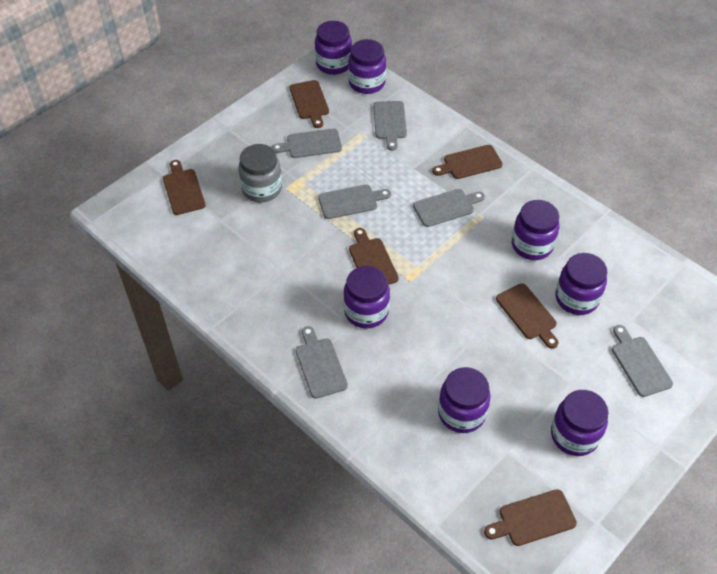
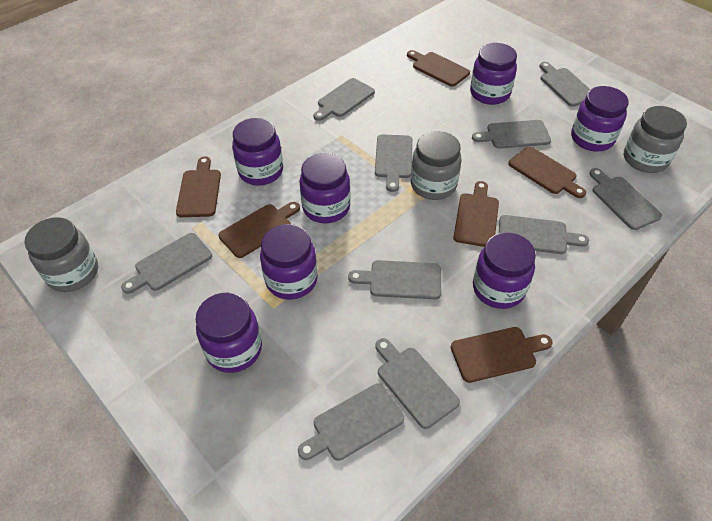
grey cutting board: [272,128,342,158] [296,326,348,399] [318,184,391,219] [373,101,407,151] [413,189,485,227] [612,325,673,397] = 6 -> [121,233,212,294] [298,383,404,461] [313,78,375,121] [348,260,441,299] [375,134,412,192] [375,338,460,429] [472,120,551,149] [499,215,589,254] [539,62,591,107] [589,168,662,230] = 10
grey jar: [238,144,282,202] = 1 -> [25,217,98,292] [411,131,462,200] [624,106,687,173] = 3

